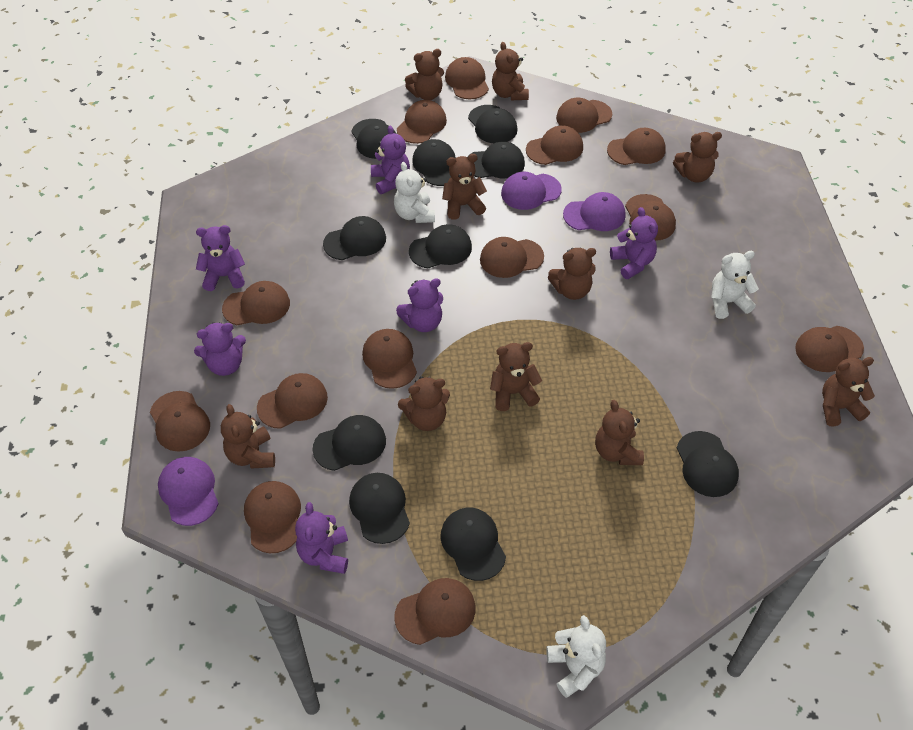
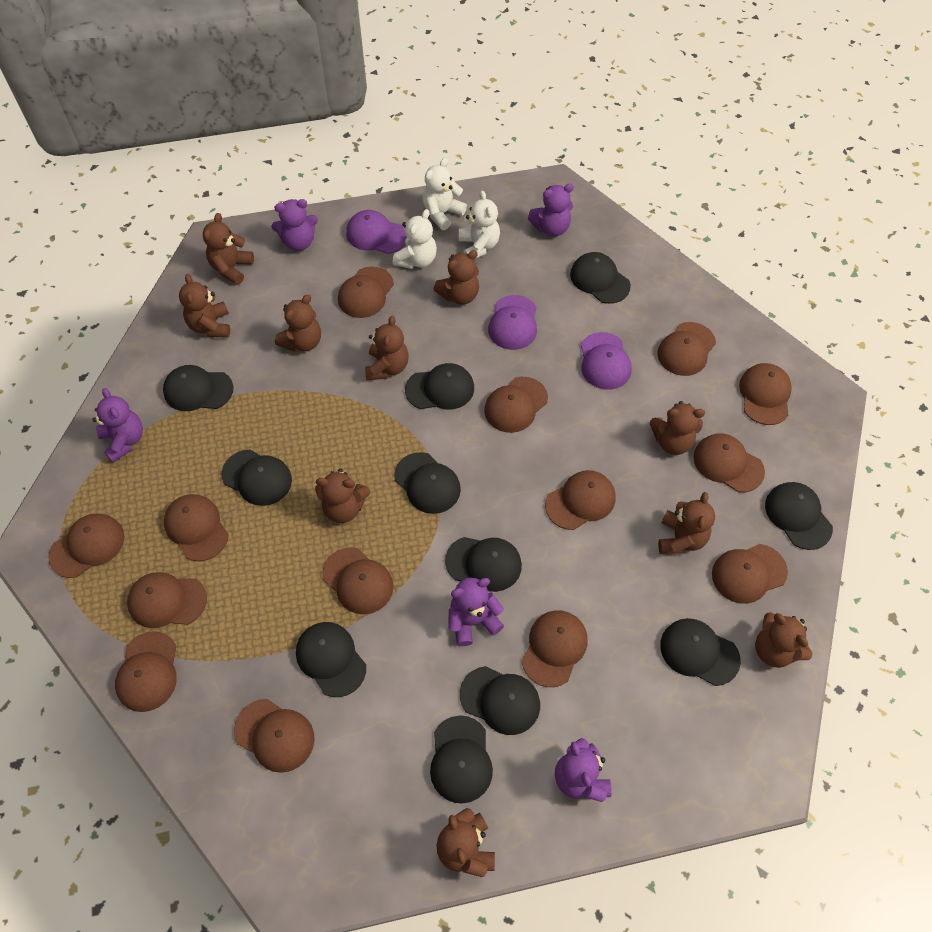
black cap: [313,415,386,471] [323,216,386,260] [349,473,410,544] [351,119,397,159] [409,224,472,268] [412,139,456,186] [441,508,506,581] [468,105,518,143] [471,141,525,178] [677,431,739,497] = 10 -> [163,365,233,411] [221,450,292,506] [296,622,366,697] [394,452,461,514] [405,363,474,410] [430,715,493,804] [445,537,522,592] [460,666,540,735] [570,252,631,304] [660,618,741,686] [765,482,833,550] = 11
purple teddy bear: [194,322,246,376] [196,225,245,291] [295,502,348,574] [371,126,410,194] [396,278,443,332] [610,207,658,279] = 6 -> [92,388,143,463] [271,199,318,251] [448,578,504,646] [528,184,574,237] [555,738,611,802] = 5

